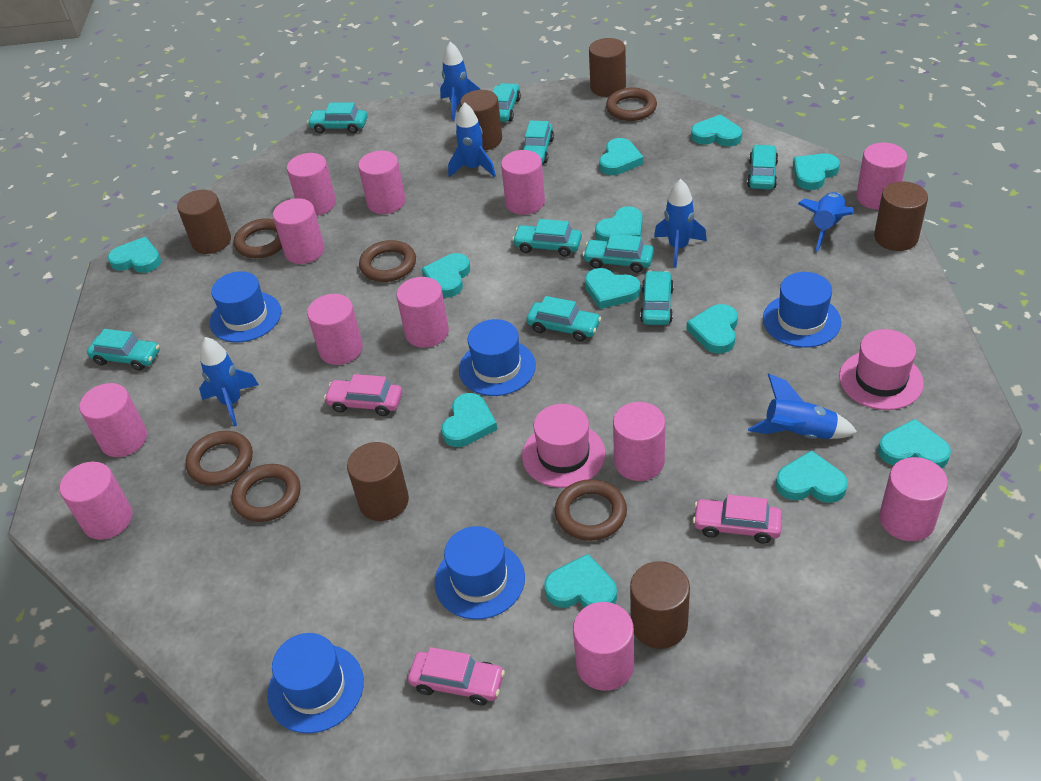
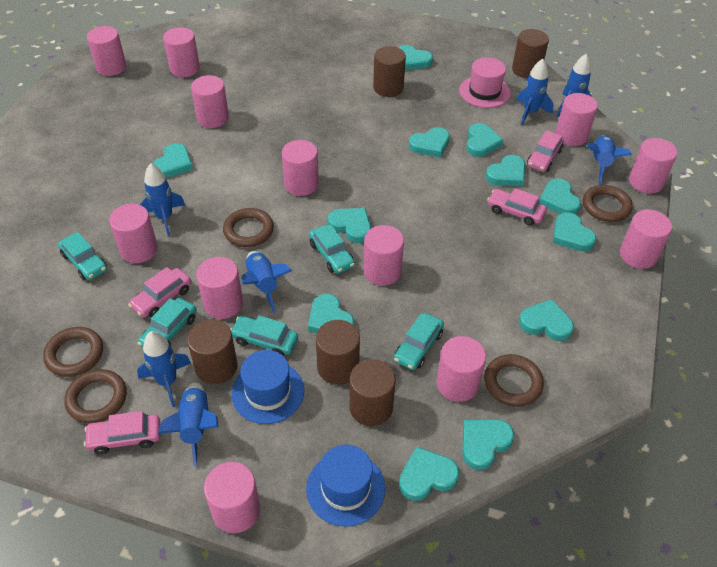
blue hat: [210,271,281,343] [267,633,364,734] [434,526,525,620] [459,319,536,396] [763,272,841,348] = 5 -> [231,350,304,424] [306,445,385,527] = 2
blue rocket: [199,337,259,426] [440,42,481,121] [448,102,496,177] [654,179,707,268] [748,374,857,439] [798,192,854,251] = 6 -> [137,331,191,407] [140,163,185,236] [158,382,219,467] [241,251,292,313] [516,59,554,125] [556,54,592,117] [587,135,632,185] = 7
brown cylinder: [177,190,231,254] [347,442,409,521] [460,90,502,150] [589,38,626,97] [630,561,690,649] [874,181,928,251] = 6 -> [187,319,238,384] [316,320,360,385] [349,359,396,426] [373,46,406,97] [512,29,549,78] = 5
brown ring: [186,431,253,486] [231,464,301,522] [234,218,282,258] [359,240,416,282] [554,479,627,541] [606,88,657,121] = 6 -> [43,327,103,377] [64,369,127,424] [223,208,274,247] [484,354,544,407] [583,185,633,222] = 5
pink car: [324,374,402,416] [408,647,505,705] [693,495,782,544] = 3 -> [84,411,160,454] [128,267,191,318] [487,188,547,226] [527,130,564,172] = 4
pink hat: [522,404,605,488] [839,329,924,410] = 2 -> [459,57,511,108] = 1
turquoise car: [87,329,160,370] [307,103,367,133] [493,83,521,122] [512,219,582,257] [523,121,554,164] [526,296,601,341] [583,234,654,273] [640,271,674,325] [747,145,778,190] = 9 -> [58,232,107,280] [138,298,197,347] [230,315,298,356] [309,224,355,274] [394,313,444,370] = 5

